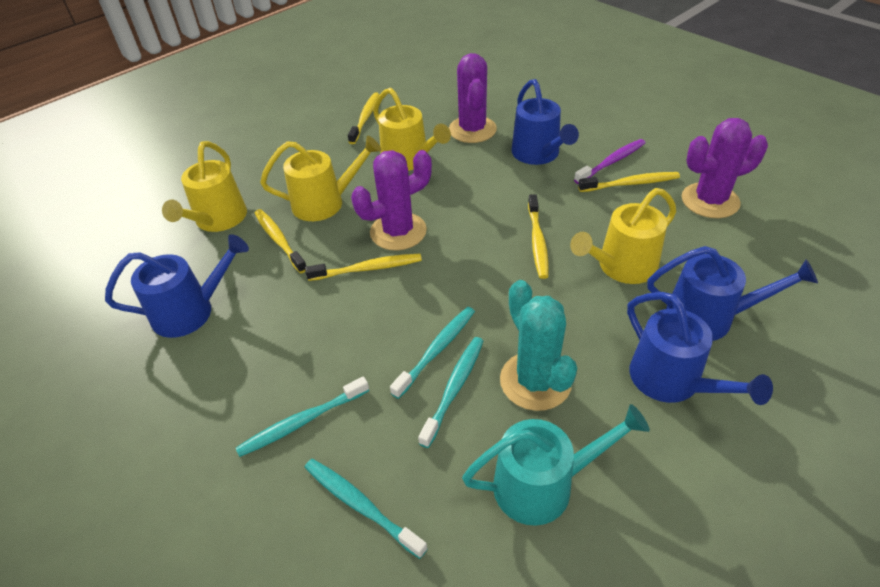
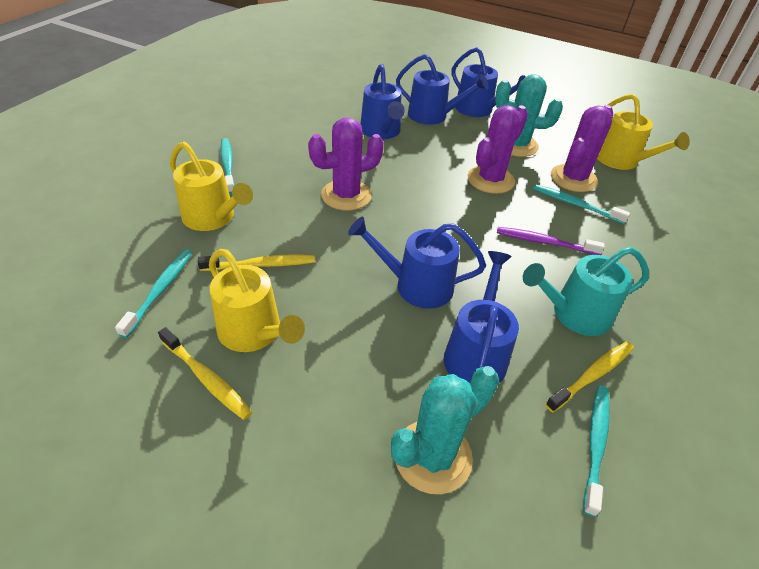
blue watering can: [105,234,249,338] [511,79,579,165] [627,292,773,405] [647,246,818,341] = 4 -> [348,217,486,309] [360,64,405,139] [396,54,488,125] [444,251,519,383] [452,47,526,117] = 5
turquoise cactus: [500,280,577,411] = 1 -> [391,366,499,494] [495,74,563,157] = 2
yellow toothbrush: [254,209,306,273] [305,254,422,281] [348,92,380,144] [528,194,549,279] [578,172,680,192] = 5 -> [158,327,252,420] [198,255,315,271] [545,341,634,412] = 3
yellow watering can: [162,141,247,232] [260,136,382,221] [373,88,451,171] [570,188,677,284] = 4 -> [170,142,253,231] [209,249,305,352] [597,94,690,170] = 3

